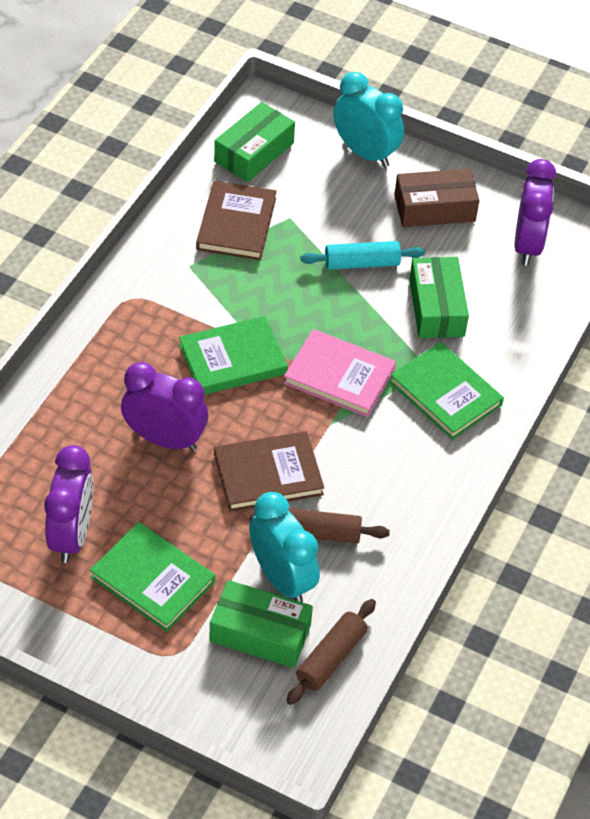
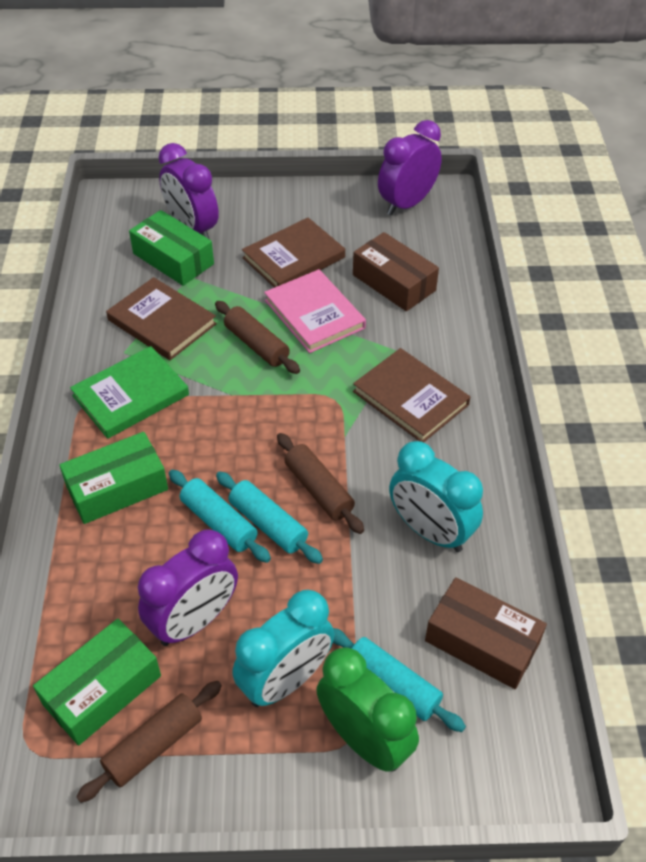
brown book: [196,181,277,260] [214,431,324,512] = 2 -> [106,277,217,360] [242,218,345,288] [353,348,470,442] = 3
brown box: [394,169,479,227] = 1 -> [353,232,439,311] [425,577,547,689] = 2
brown rolling pin: [250,508,390,544] [286,599,376,705] = 2 -> [76,681,222,803] [215,301,300,374] [277,433,364,534] = 3
green book: [90,522,215,632] [179,316,288,395] [390,342,504,440] = 3 -> [70,346,189,439] = 1
green clock: none = 0 -> [316,647,419,772] = 1
turquoise rolling pin: [301,241,425,270] = 1 -> [169,469,271,563] [216,472,323,564] [333,628,466,732] = 3

